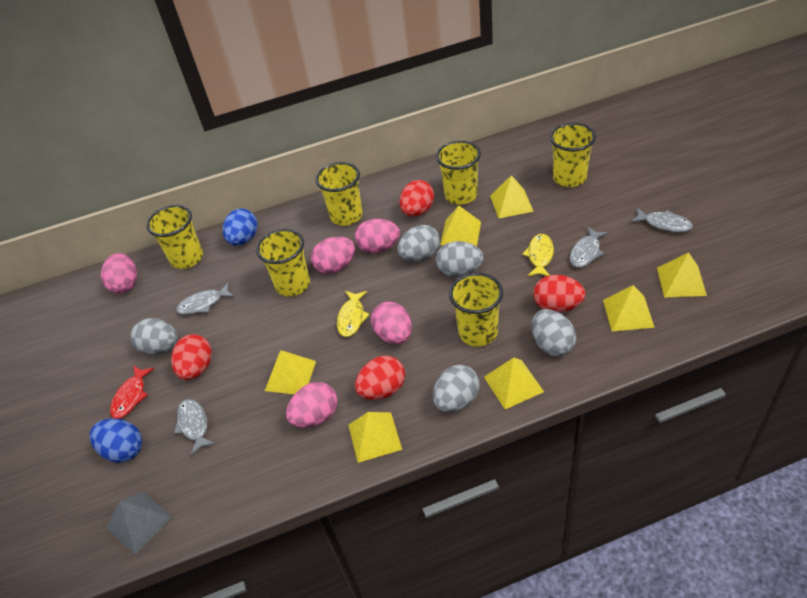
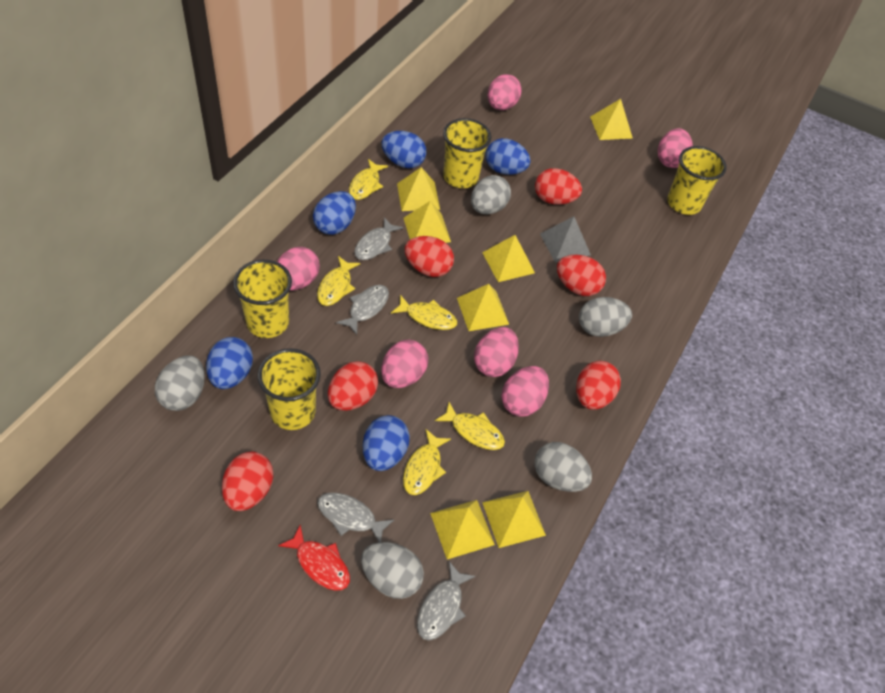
blue egg: [90,419,142,463] [223,208,258,246] = 2 -> [206,337,253,389] [313,191,356,235] [363,415,410,471] [381,131,426,168] [485,138,531,175] = 5
pink egg: [101,253,137,294] [286,382,337,428] [311,237,355,274] [355,219,400,253] [371,301,412,344] = 5 -> [277,247,320,291] [381,340,428,388] [474,327,519,377] [488,74,522,110] [501,366,549,417] [658,128,693,168] = 6
red egg: [171,334,212,380] [355,356,405,400] [399,180,434,217] [533,275,586,313] = 4 -> [222,452,273,511] [328,361,378,411] [404,236,454,277] [535,168,582,205] [557,255,606,296] [576,361,621,410] = 6
yellow cup: [146,205,203,269] [256,229,310,297] [316,162,363,226] [436,141,481,205] [449,273,503,347] [550,123,596,187] = 6 -> [233,260,292,338] [257,348,321,430] [443,118,491,188] [667,146,727,215] = 4
yellow fish: [337,291,370,337] [522,234,554,276] = 2 -> [317,256,360,306] [349,159,388,200] [391,295,457,330] [403,429,451,495] [435,402,505,450] = 5

